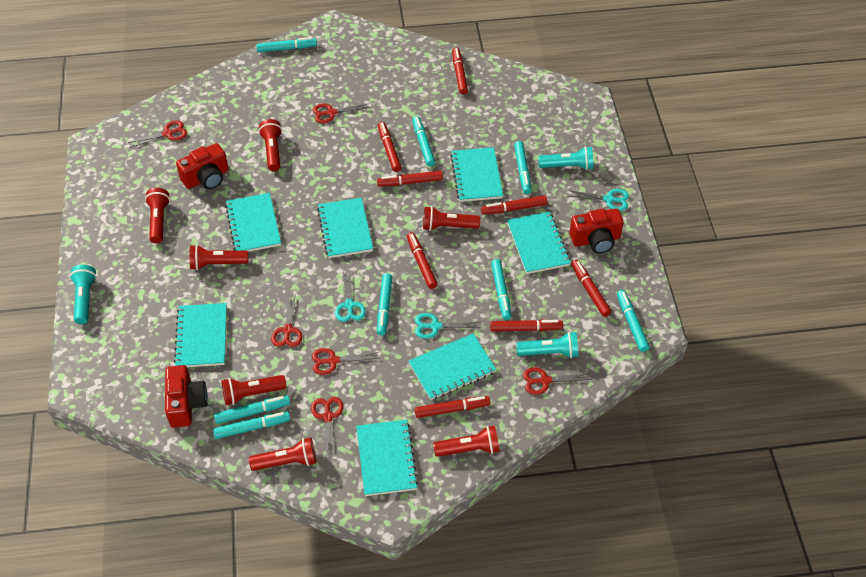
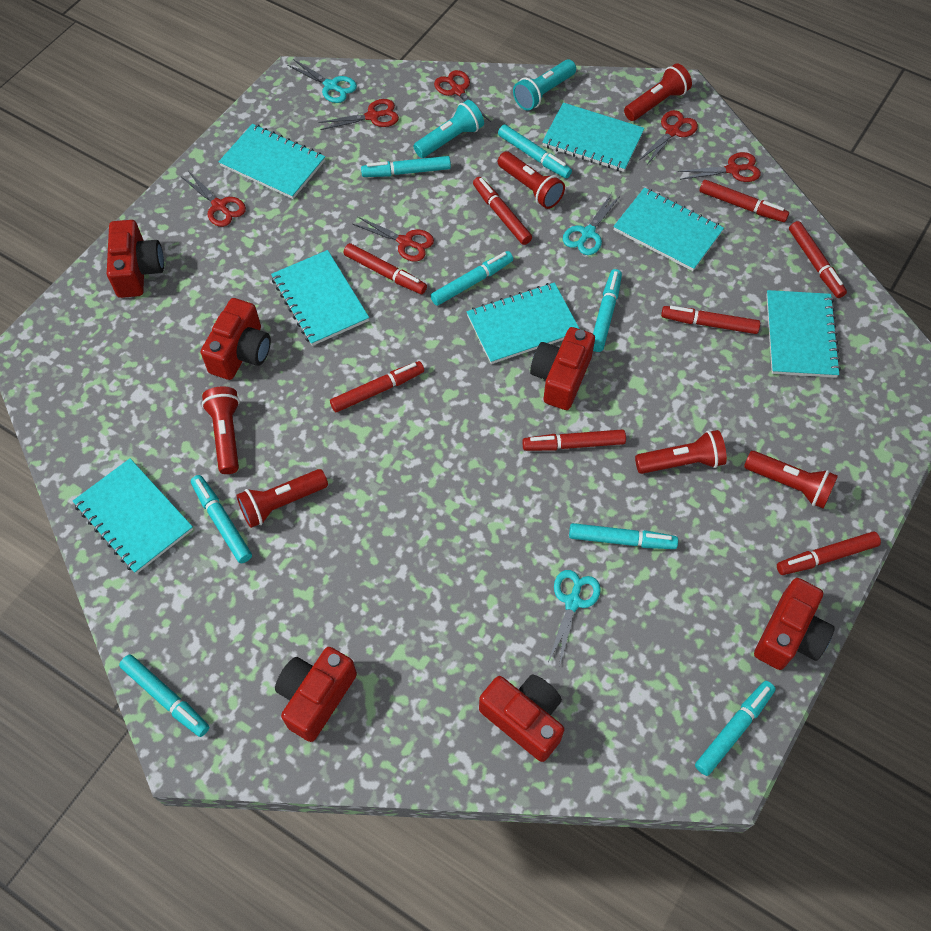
red camera: [165,365,208,428] [176,143,229,189] [570,208,624,254] = 3 -> [107,220,164,298] [201,298,271,380] [275,647,357,742] [479,675,564,762] [530,327,595,410] [754,578,835,670] = 6
red flashlight: [145,188,170,243] [190,245,248,270] [222,375,286,405] [249,437,316,471] [259,119,282,171] [423,206,480,231] [433,426,500,457] = 7 -> [202,387,240,474] [236,469,328,528] [498,152,565,209] [624,63,692,121] [635,430,727,474] [744,451,838,509] = 6
turquoise flashlight: [70,265,97,324] [516,332,578,358] [538,146,593,170] = 3 -> [413,100,484,158] [513,59,576,111] = 2

